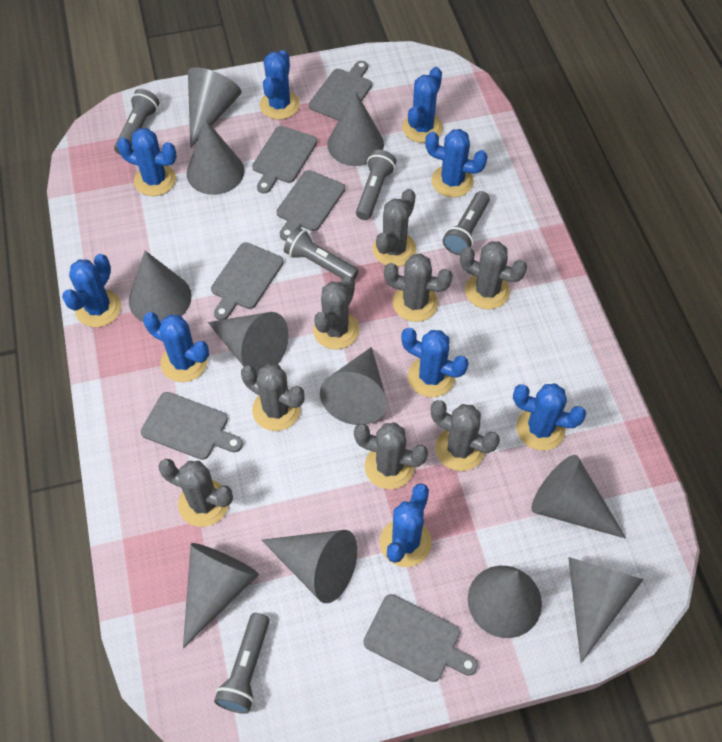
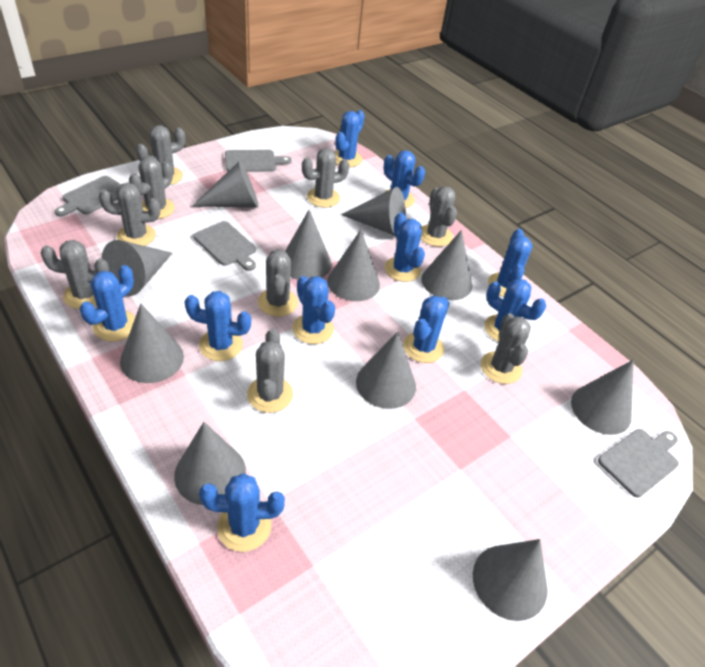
blue cactus: [62,254,121,327] [117,128,177,196] [143,312,209,382] [260,50,300,120] [380,483,432,567] [401,328,469,397] [402,67,443,143] [425,129,488,197] [513,383,586,451] = 9 -> [80,265,136,341] [185,291,251,361] [199,473,285,552] [292,276,335,344] [335,110,365,167] [383,150,425,208] [385,213,425,282] [403,296,449,363] [484,278,546,342] [488,229,532,297] = 10
grey cactus: [158,459,233,527] [241,364,304,431] [313,276,359,349] [354,422,428,489] [372,189,417,267] [384,254,453,322] [431,400,500,471] [460,241,527,309] = 8 -> [40,240,110,309] [99,183,160,246] [129,156,175,219] [136,125,185,185] [247,329,293,413] [258,249,298,317] [302,148,349,208] [421,186,457,247] [481,313,531,384] = 9
grey cutting board: [141,392,243,460] [211,242,284,320] [252,126,317,194] [277,170,345,241] [309,61,372,121] [363,594,478,682] = 6 -> [55,176,121,216] [193,221,256,271] [225,150,292,172] [598,429,679,497] = 4
grey flashlight: [114,89,159,155] [214,613,269,714] [284,227,359,280] [356,150,396,220] [443,191,490,255] = 5 -> none = 0

